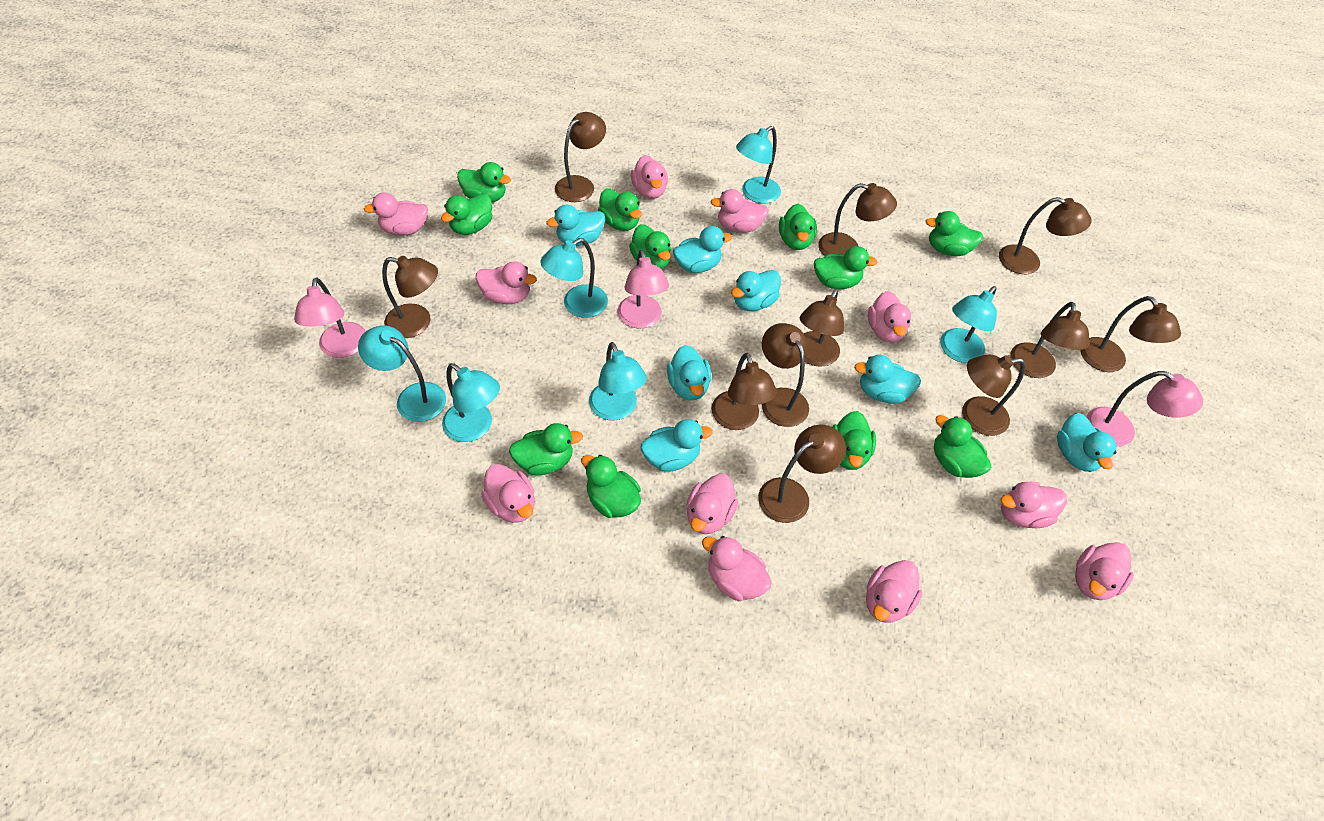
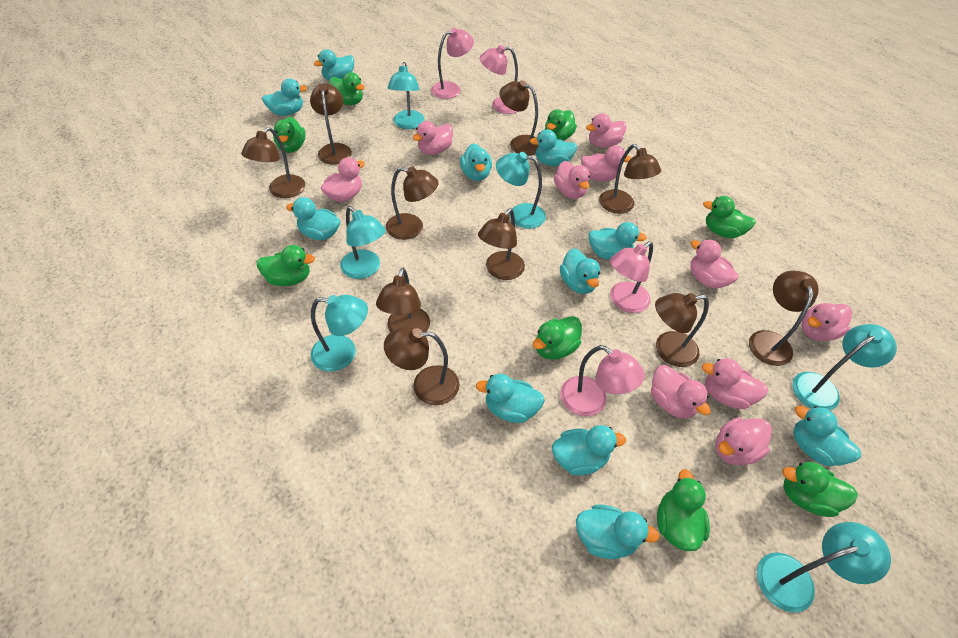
brown lamp: [382,256,438,338] [555,112,606,202] [712,352,777,430] [758,425,846,523] [762,323,809,427] [800,289,844,367] [818,183,897,256] [962,354,1025,436] [999,197,1092,274] [1010,302,1089,378] [1080,296,1181,372] = 11 -> [241,127,305,198] [310,83,352,165] [376,268,430,332] [384,326,459,405] [386,166,439,240] [478,208,525,280] [500,80,539,156] [599,144,661,214] [655,293,709,367] [749,271,819,366] = 10
green duck: [441,193,492,235] [457,162,511,202] [509,423,583,475] [581,455,641,518] [598,189,642,231] [629,224,671,269] [779,204,817,250] [814,246,878,289] [832,411,876,470] [925,211,983,256] [934,415,991,478] = 11 -> [256,245,315,286] [273,117,306,153] [329,72,365,105] [533,316,582,360] [545,109,577,141] [657,469,710,551] [703,196,756,238] [782,462,858,517] = 8
pink duck: [364,193,428,236] [476,261,537,304] [481,464,535,523] [631,155,668,199] [687,474,738,534] [702,536,772,601] [711,189,769,233] [866,560,922,623] [868,291,911,342] [1000,482,1067,528] [1075,542,1134,600] = 11 -> [321,157,365,202] [413,121,453,155] [554,161,590,199] [581,145,632,182] [586,114,626,148] [651,365,711,419] [690,239,739,288] [702,359,768,409] [715,417,772,466] [801,303,852,341] = 10
pink lamp: [294,277,366,358] [618,250,669,328] [1087,371,1203,446] = 3 -> [431,28,474,99] [479,45,518,114] [560,345,645,417] [610,241,653,313] = 4
turquoise duck: [547,204,605,246] [641,419,713,472] [667,345,711,401] [673,226,732,273] [731,270,781,311] [854,355,921,404] [1057,413,1116,472] = 7 -> [262,79,307,116] [286,197,340,240] [314,49,354,81] [460,143,492,181] [476,374,545,423] [530,129,577,166] [552,425,626,476] [560,248,600,294] [576,504,660,559] [588,222,647,260] [793,406,861,466] = 11

